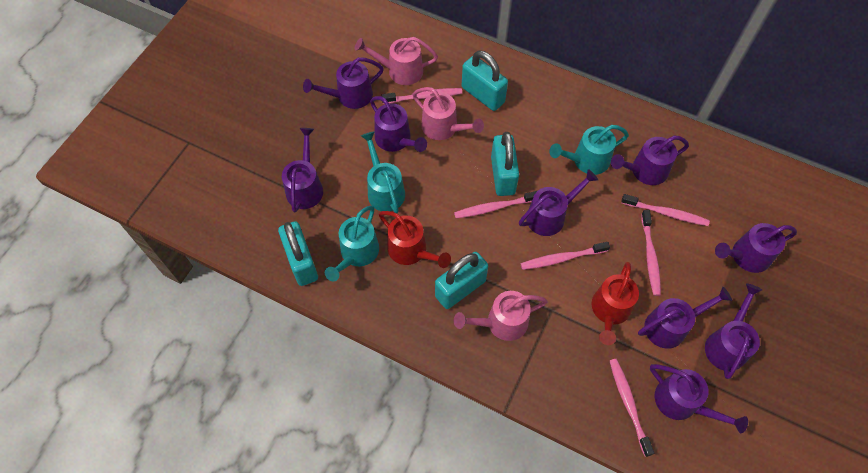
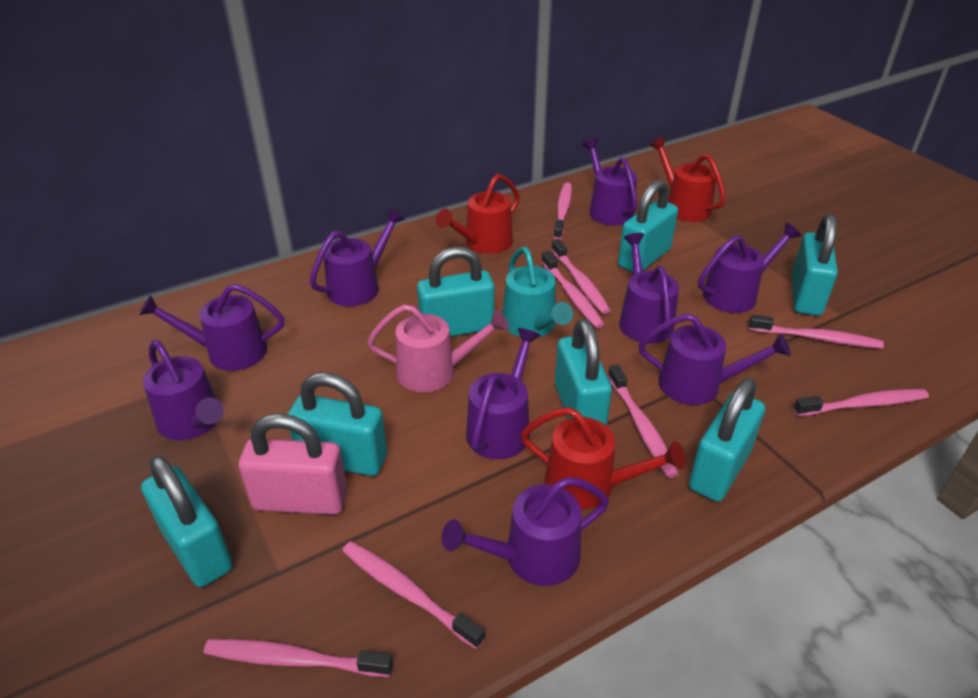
pink padlock: none = 0 -> [239,413,347,515] = 1
pink toothbrush: [381,88,462,104] [454,191,537,218] [521,242,610,270] [610,359,654,457] [621,194,710,226] [641,210,661,296] = 6 -> [204,639,393,677] [342,541,485,649] [541,251,604,328] [551,239,611,314] [553,182,572,240] [608,364,679,478] [748,314,884,349] [793,389,929,416] = 8
pink watering can: [355,37,438,85] [412,87,484,140] [454,291,548,341] = 3 -> [367,304,509,392] = 1
red watering can: [379,211,451,268] [592,262,639,345] = 2 -> [436,174,520,254] [521,407,686,509] [650,137,726,222] = 3
turquoise padlock: [278,221,318,286] [435,252,488,309] [462,51,508,111] [491,132,519,196] = 4 -> [141,456,233,587] [288,373,387,476] [417,247,495,337] [555,319,612,426] [618,180,678,273] [689,378,765,502] [791,214,838,316] = 7
turquoise watering can: [325,206,379,281] [361,131,405,213] [549,125,629,175] = 3 -> [503,247,573,337] = 1

